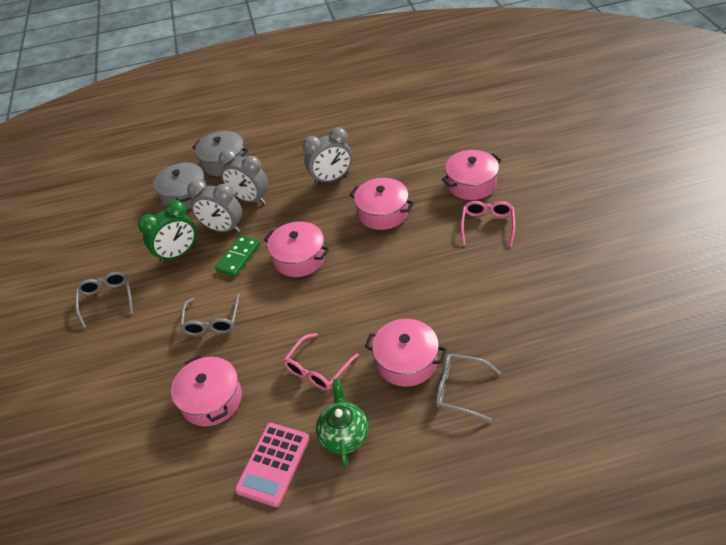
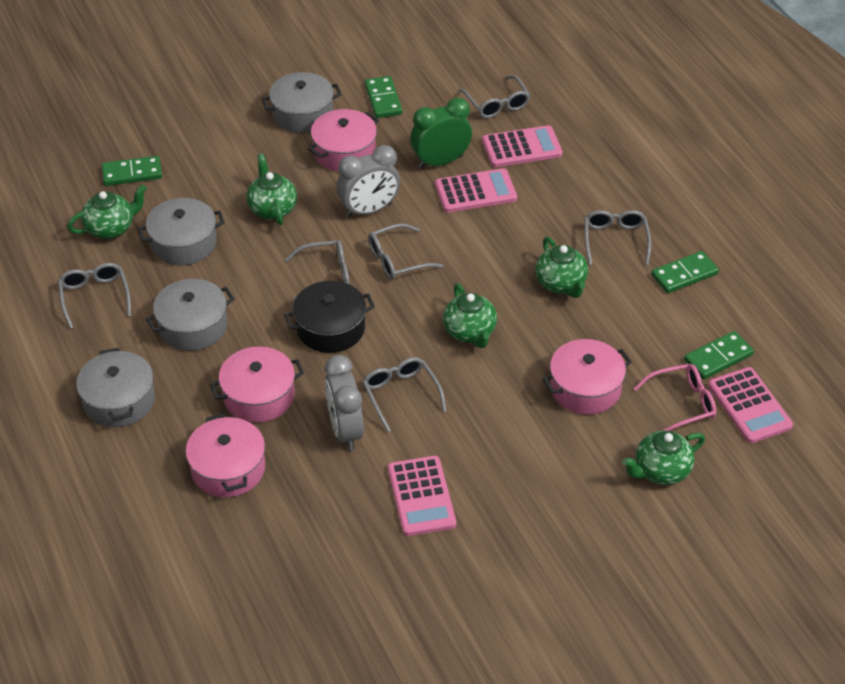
black pot: none = 0 -> [284,281,375,353] = 1
green domino: [215,235,260,277] = 1 -> [102,156,162,186] [365,76,402,118] [651,251,719,293] [684,331,754,379] = 4
green teapot: [316,378,368,467] = 1 -> [67,184,147,239] [246,153,297,225] [443,283,497,348] [535,236,588,298] [622,431,705,485] = 5
grey clock: [187,180,242,232] [218,149,269,204] [303,127,352,185] = 3 -> [325,355,364,451] [337,145,400,218] = 2
grey glasses: [75,272,133,329] [180,294,240,335] [436,354,501,421] = 3 -> [58,263,131,329] [285,240,350,301] [362,357,447,432] [368,223,443,280] [459,75,530,118] [585,210,651,265] = 6
grey pot: [153,162,207,209] [192,131,248,176] = 2 -> [76,348,155,427] [138,198,225,265] [146,279,235,351] [262,72,342,133] = 4
pink calculator: [235,423,309,507] = 1 -> [388,456,456,536] [435,168,517,213] [482,125,562,167] [708,367,793,443] = 4
pink glasses: [283,333,359,390] [461,201,515,247] = 2 -> [633,364,716,431] = 1
pink pot: [171,355,242,426] [264,221,329,277] [350,178,414,230] [365,319,447,387] [442,150,502,200] = 5 -> [186,413,265,497] [210,346,304,423] [308,109,379,172] [543,339,632,415] = 4

